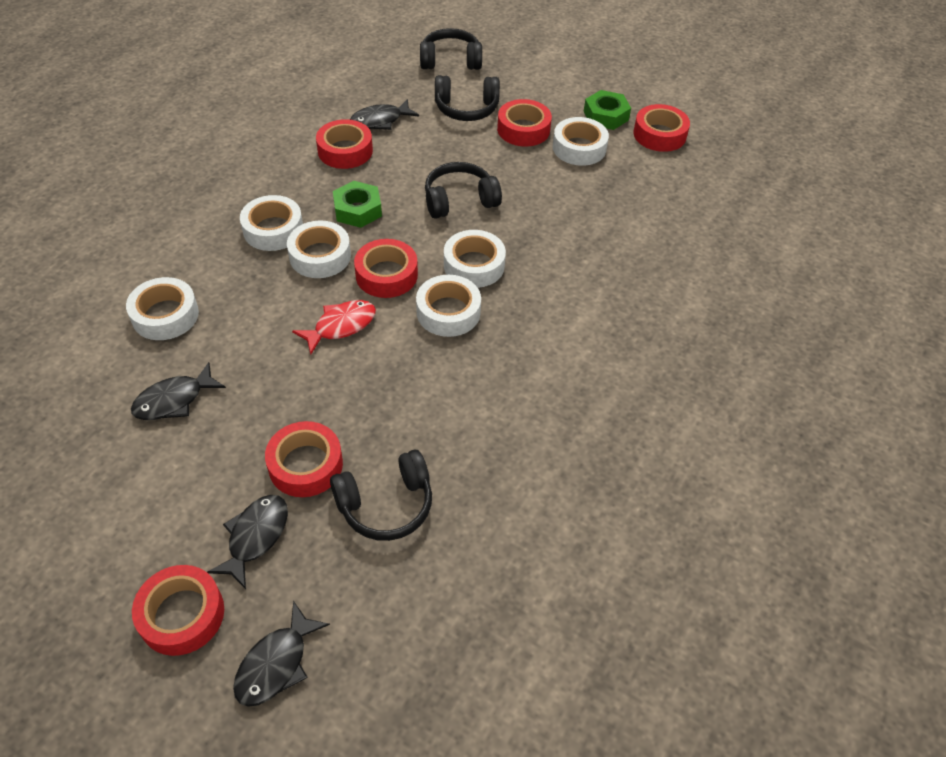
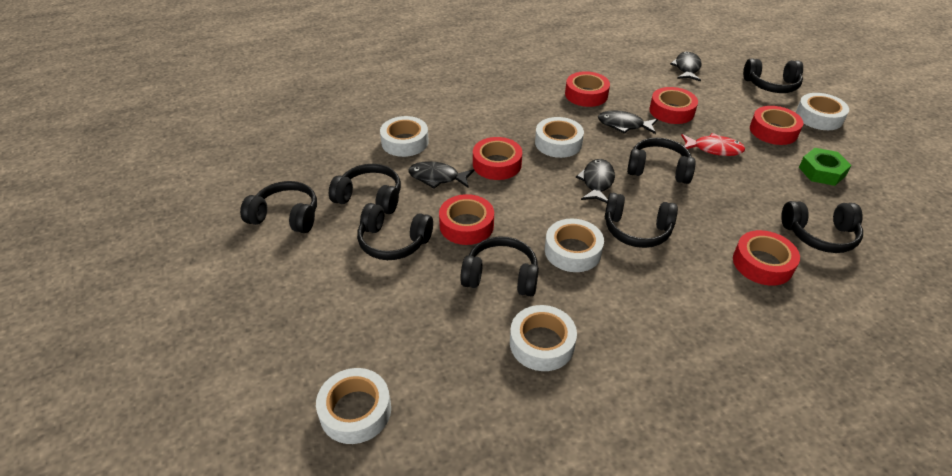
black headphones: [330,450,432,541] [420,28,482,70] [425,162,502,219] [435,75,500,121] = 4 -> [240,181,317,233] [329,164,401,214] [357,203,433,260] [460,237,539,296] [605,193,678,248] [627,138,696,184] [743,59,803,93] [781,201,863,253] = 8
green nut: [333,181,382,228] [584,90,631,130] = 2 -> [799,148,852,186] = 1

